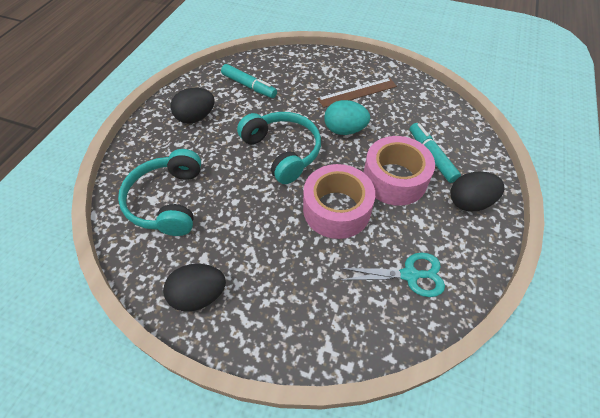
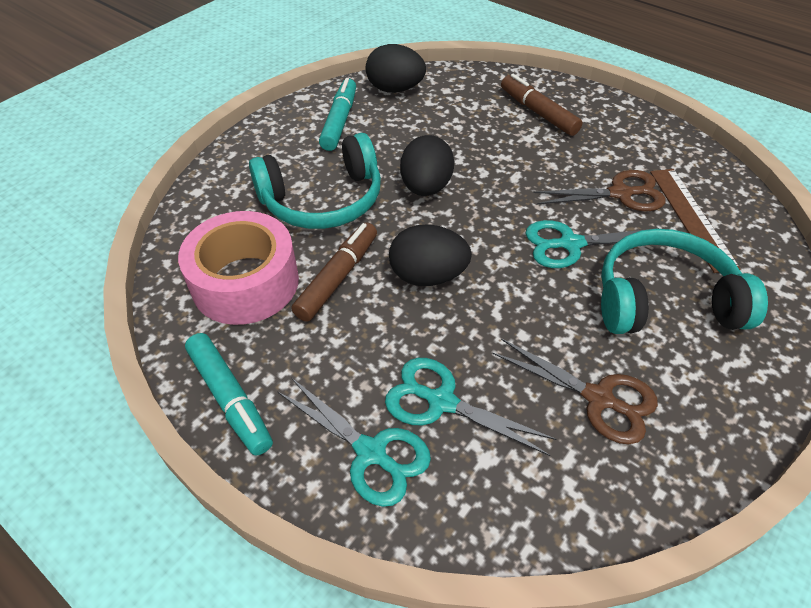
brown marker: none = 0 -> [291,222,377,322] [501,74,583,136] = 2
brown scissors: none = 0 -> [492,338,658,444] [533,170,666,211] = 2
pink tape: [303,164,375,239] [363,136,435,206] = 2 -> [178,211,299,325] = 1
turquoise egg: [324,100,370,135] = 1 -> none = 0
turquoise scissors: [339,253,445,297] = 1 -> [278,378,431,507] [385,358,556,456] [525,220,659,268] = 3

